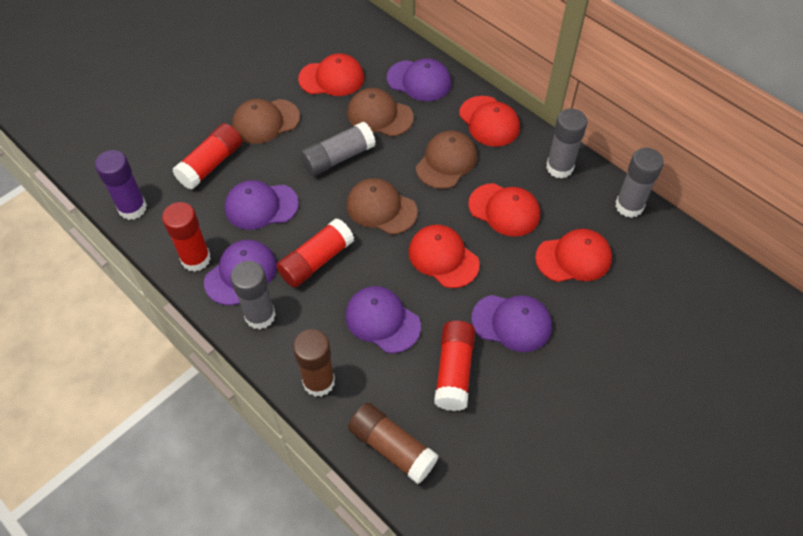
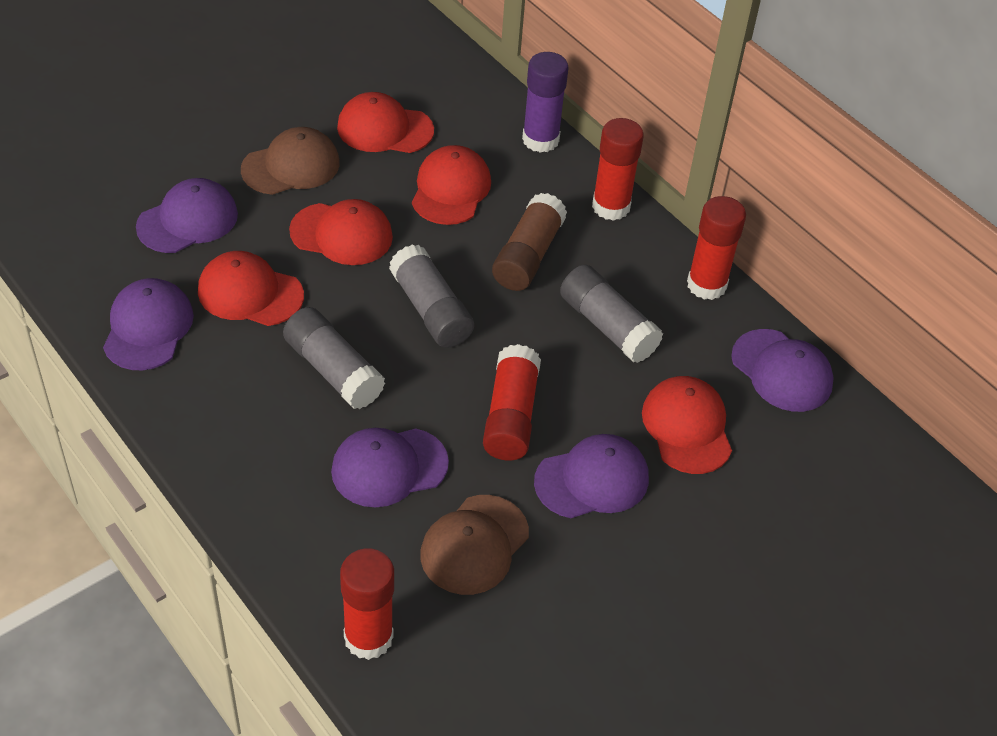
brown cap: [232,99,300,144] [347,88,414,137] [347,178,418,234] [416,131,477,189] = 4 -> [241,127,340,195] [420,495,529,595] = 2
brown glue stick: [293,329,335,397] [348,403,438,484] = 2 -> [492,193,567,291] = 1
grey glue stick: [230,261,276,330] [300,122,376,176] [546,109,587,178] [615,148,664,218] = 4 -> [283,307,385,409] [389,244,474,348] [560,265,663,363] = 3

